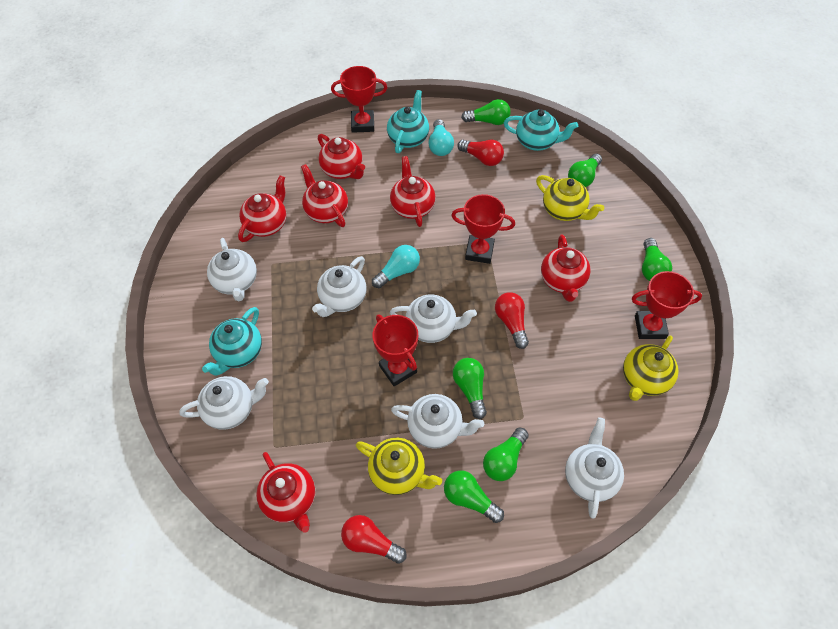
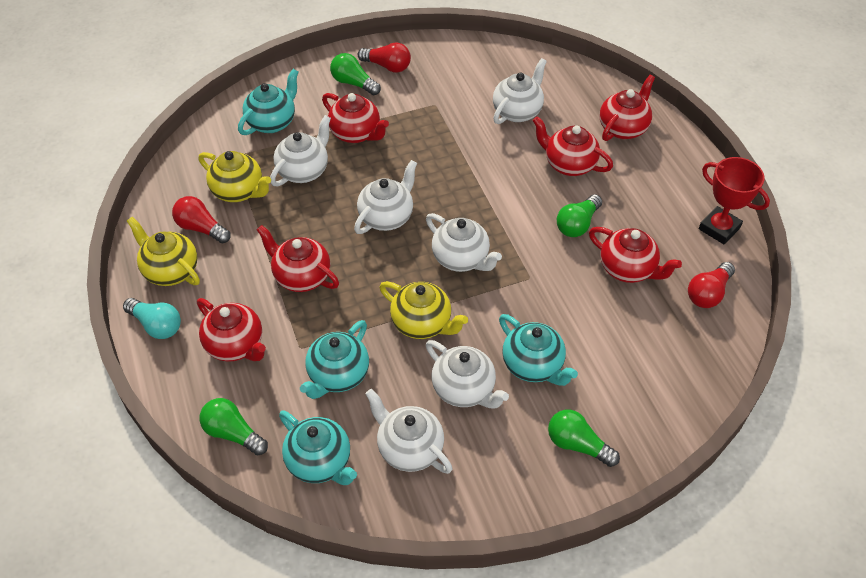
green light bulb: [444,470,504,523] [453,358,487,419] [461,99,511,125] [483,427,529,481] [568,154,602,187] [642,238,672,281] = 6 -> [200,398,268,455] [330,53,381,95] [548,409,620,467] [557,194,602,237] = 4
red trophy: [331,66,387,133] [373,314,418,386] [451,194,515,264] [632,271,702,339] = 4 -> [699,157,770,245] = 1
turquoise light bulb: [372,245,420,288] [428,119,454,156] = 2 -> [123,298,181,339] = 1
turquoise teapot: [202,307,262,376] [387,90,429,153] [504,109,578,151] = 3 -> [238,69,299,135] [279,411,357,485] [300,320,369,399] [499,314,578,386] = 4

